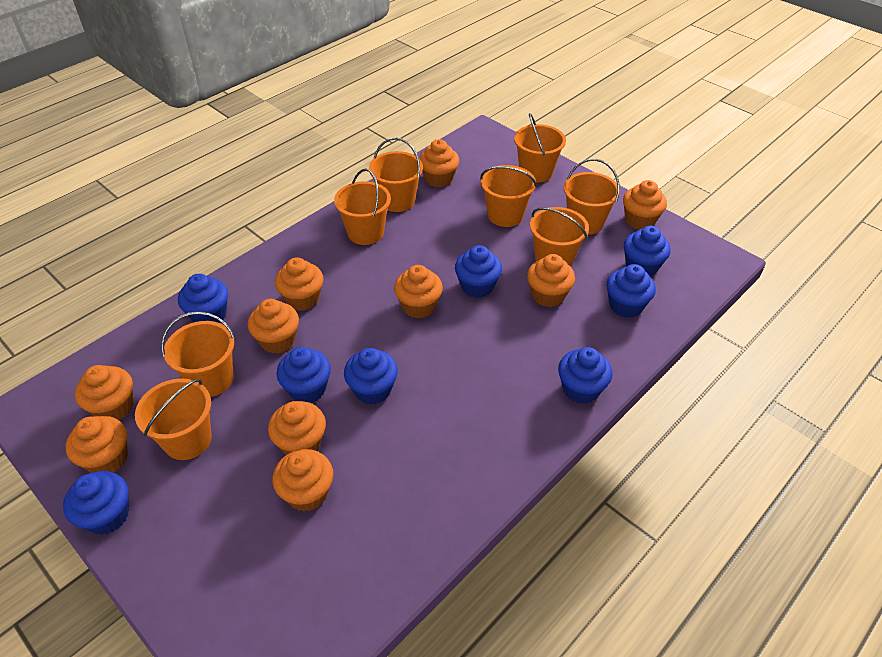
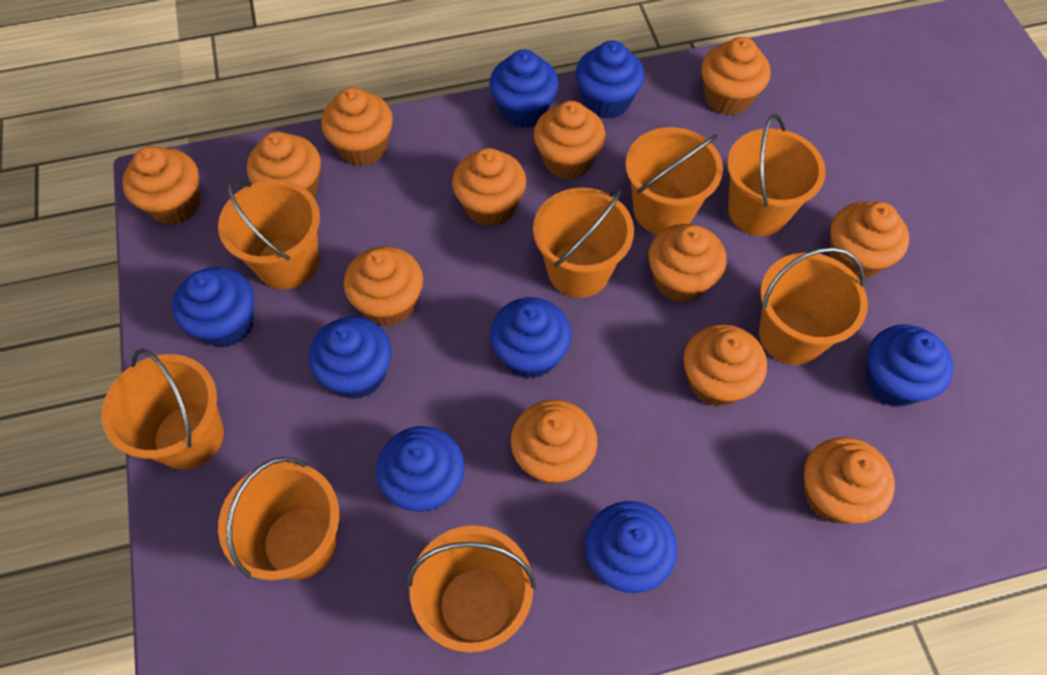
orange cupcake: [66,416,128,473] [75,365,133,420] [247,299,299,354] [268,401,326,455] [272,449,333,511] [275,257,323,311] [394,265,443,318] [419,139,459,187] [527,254,575,307] [623,180,667,230] = 10 -> [122,146,200,225] [247,131,321,197] [321,87,393,166] [344,246,423,326] [452,148,526,227] [511,400,597,485] [534,101,606,179] [648,224,727,303] [683,324,767,407] [701,37,771,115] [804,437,895,523] [829,202,909,279] = 12

